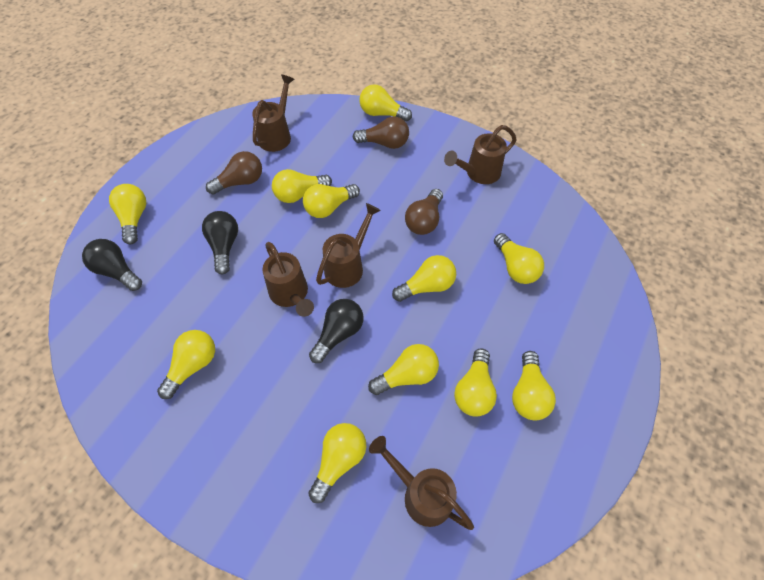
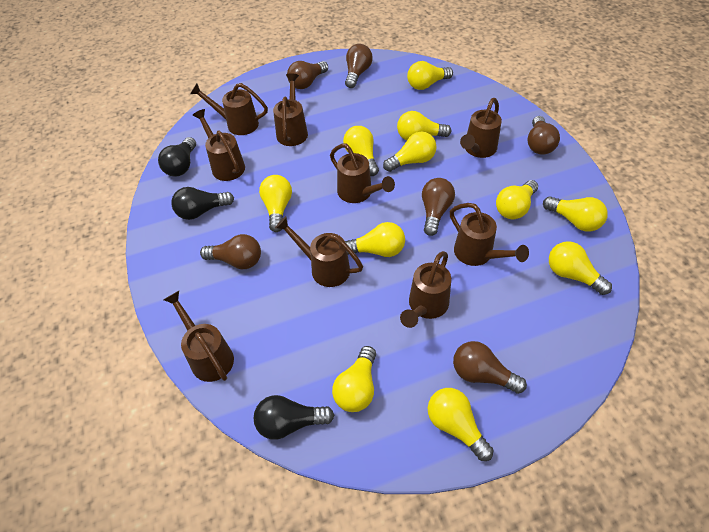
brown light bulb: [206,151,262,195] [353,116,409,149] [405,189,443,235] = 3 -> [200,234,261,269] [287,61,328,89] [345,44,373,88] [422,178,455,236] [453,341,527,394] [527,116,560,155] = 6
brown watering can: [252,74,294,152] [263,242,314,317] [316,203,381,288] [369,436,474,530] [444,125,516,184] = 5 -> [163,291,234,382] [190,83,268,135] [192,109,245,181] [273,73,308,146] [275,216,363,287] [330,144,395,203] [400,251,451,328] [450,203,529,266] [460,98,502,158] = 9

